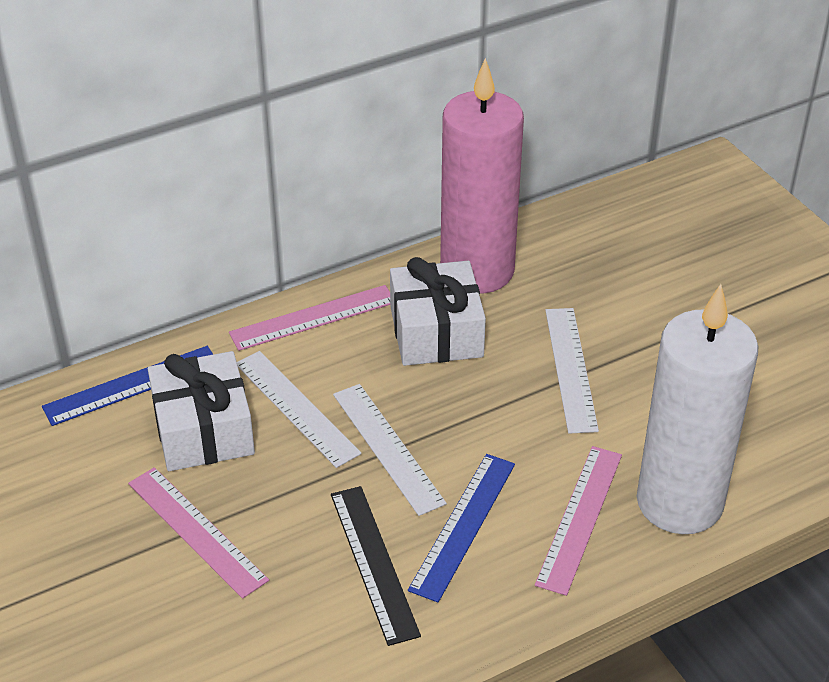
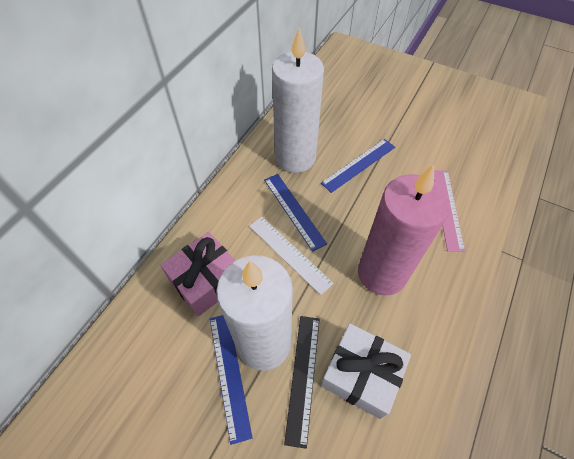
blue ruler: [42,346,213,426] [408,454,515,602] = 2 -> [210,315,252,445] [264,174,327,252] [321,139,395,193] = 3
pink gift: none = 0 -> [160,232,235,317] = 1
pink ruler: [128,467,269,599] [229,285,390,351] [535,446,622,596] = 3 -> [434,170,465,252] = 1
white candle: [637,284,759,534] = 1 -> [216,255,293,371] [272,28,324,173] = 2
white gift: [148,351,255,471] [390,257,486,366] = 2 -> [321,323,411,419] = 1
white ruler: [237,351,362,468] [333,384,447,516] [545,308,599,434] = 3 -> [249,217,334,295] = 1

